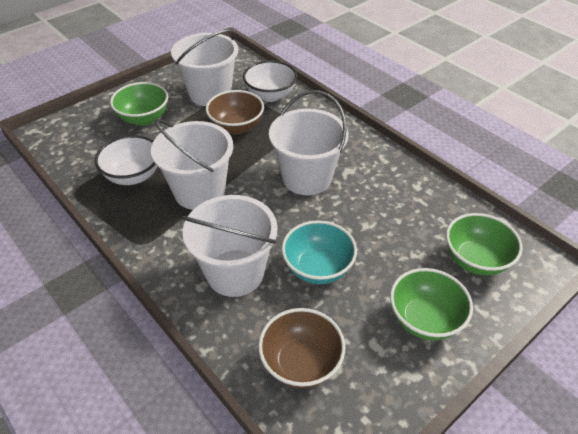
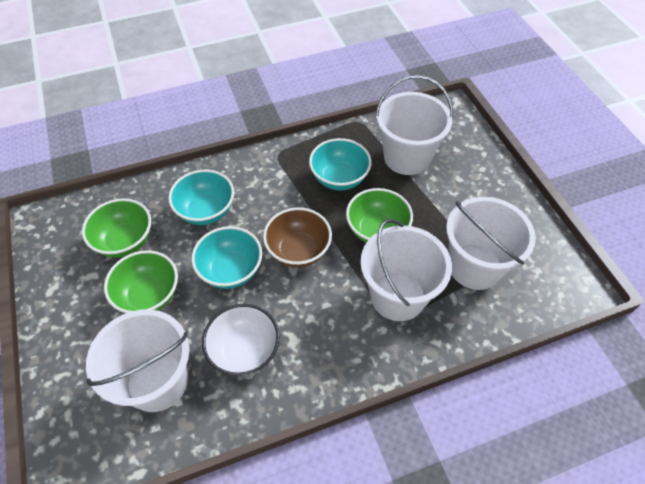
brown bowl: [206,90,264,135] [258,308,345,388] = 2 -> [263,207,332,267] = 1
turquoise bowl: [282,220,357,284] = 1 -> [168,170,234,225] [191,226,262,289] [309,138,372,190] = 3
white bowl: [95,135,157,185] [243,60,297,102] = 2 -> [202,304,280,376] = 1

